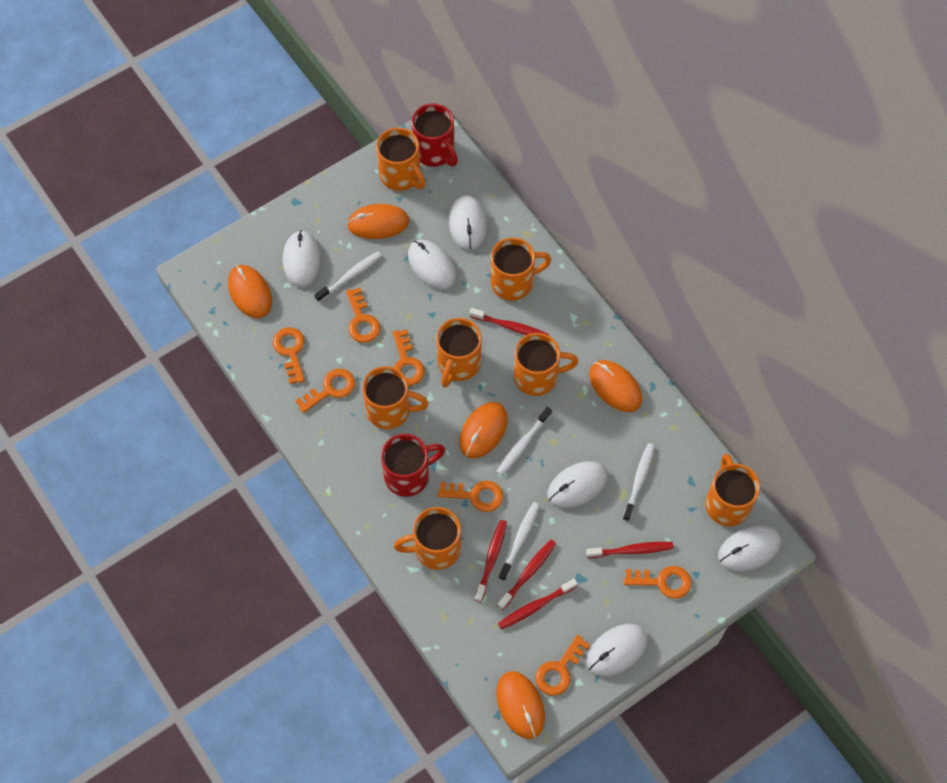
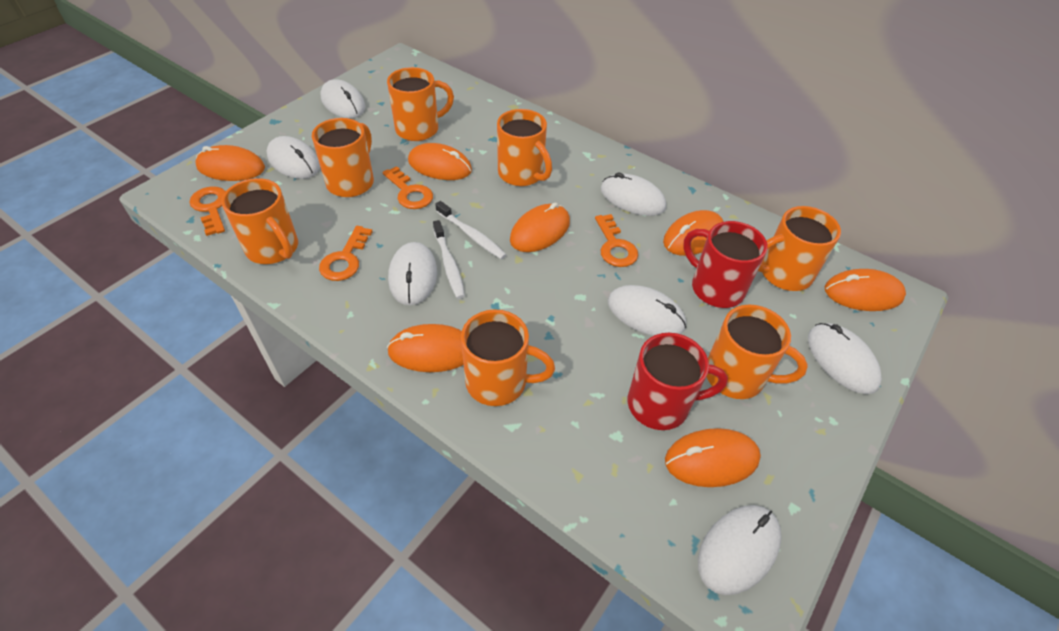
orange key: [273,327,305,384] [295,369,355,413] [346,287,380,343] [392,329,425,386] [438,481,503,512] [535,635,590,696] [624,566,692,599] = 7 -> [189,186,226,236] [319,226,373,281] [383,166,433,209] [595,214,638,267] = 4
orange mouse: [228,265,272,318] [347,204,409,239] [459,402,508,459] [496,671,545,739] [589,360,642,412] = 5 -> [195,145,265,181] [387,324,464,372] [408,143,472,180] [510,202,570,252] [663,210,724,256] [665,428,761,487] [825,269,906,311] = 7
red toothbrush: [469,308,549,336] [475,520,507,602] [497,540,556,610] [498,579,578,630] [586,542,674,558] = 5 -> none = 0
white mouse: [283,230,321,287] [408,240,456,290] [449,195,487,251] [547,461,608,508] [586,624,648,677] [718,526,781,571] = 6 -> [266,136,320,179] [320,79,365,118] [388,242,437,305] [601,172,666,216] [608,285,686,336] [698,505,782,595] [808,323,882,394] = 7
white toothbrush: [314,252,382,302] [496,407,552,476] [499,502,540,581] [622,443,655,521] = 4 -> [433,220,465,299] [435,201,506,259] = 2

